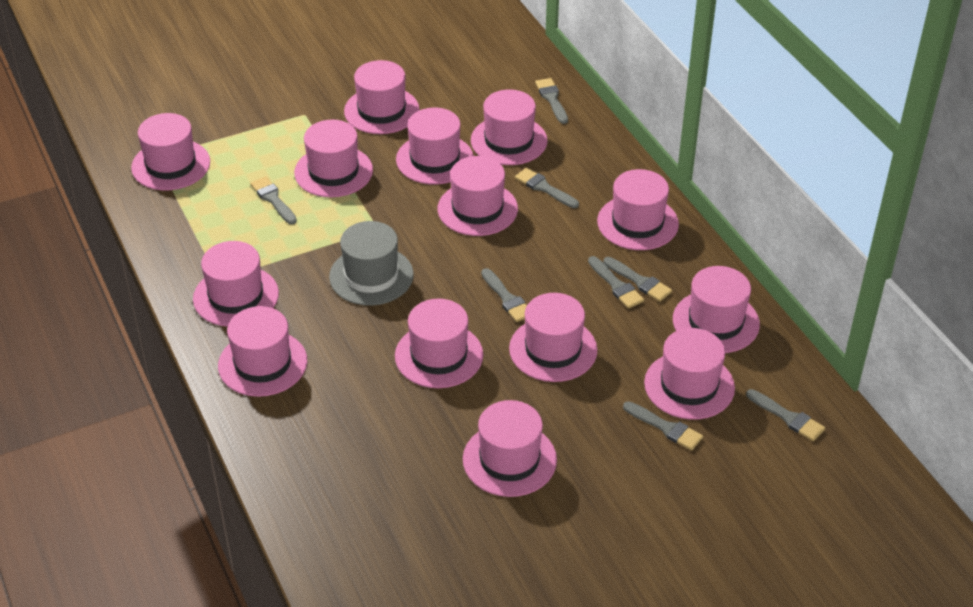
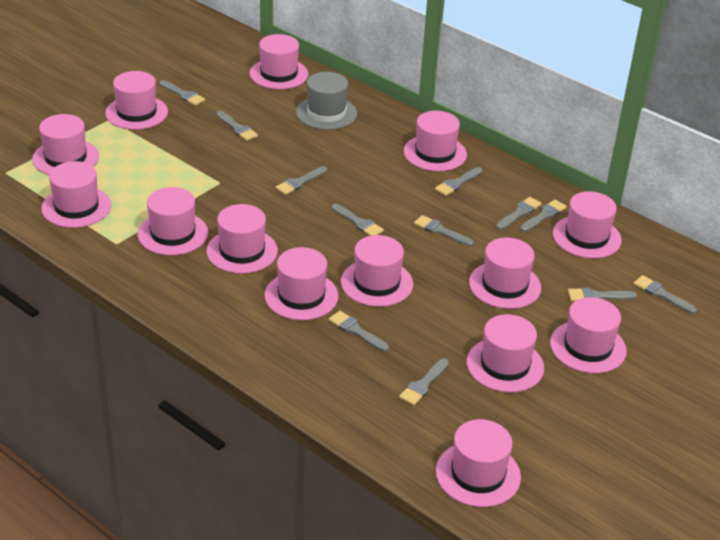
grey brush: [250,176,297,224] [481,268,527,322] [515,168,579,208] [535,78,568,124] [588,256,644,309] [604,257,672,302] [623,401,703,450] [746,389,825,441] = 8 -> [160,80,205,106] [216,111,258,141] [275,166,327,195] [329,311,389,352] [332,204,384,236] [399,358,449,406] [414,215,474,246] [435,167,482,196] [496,197,542,230] [520,200,567,232] [568,288,637,302] [633,275,697,314] = 12

